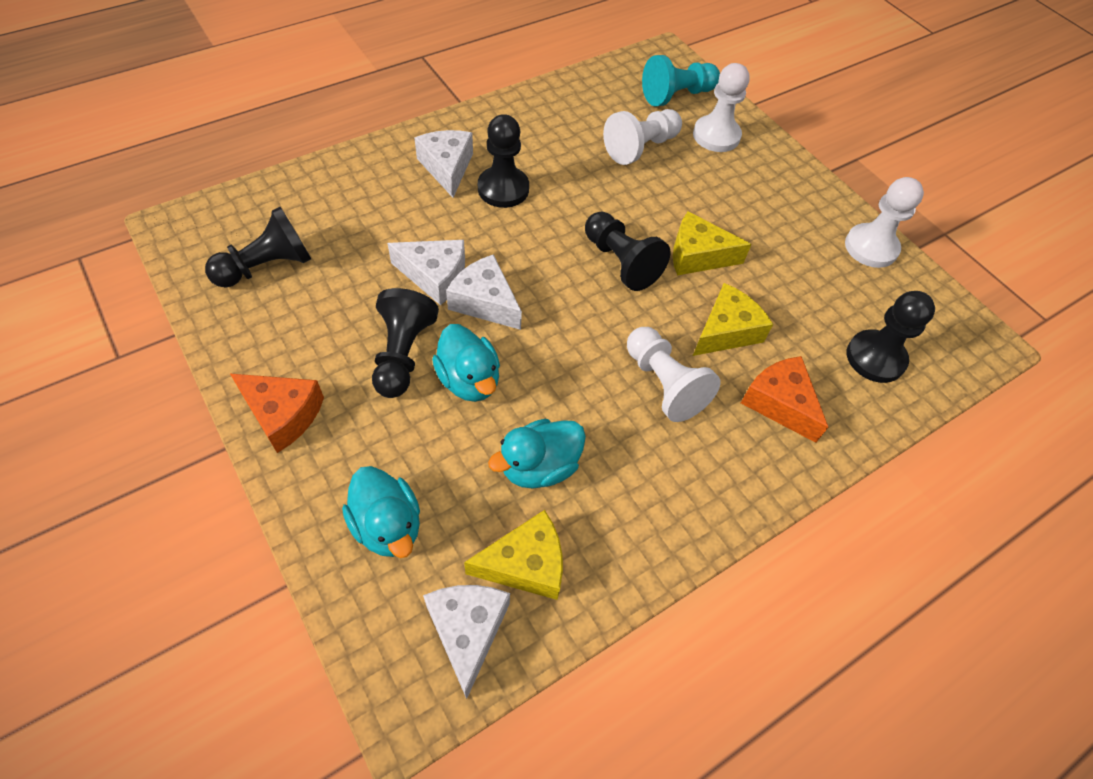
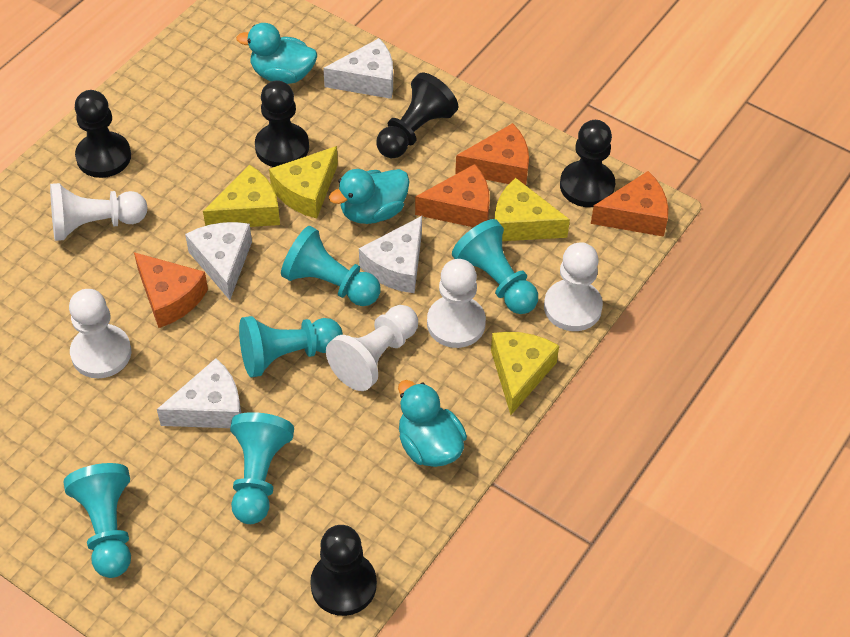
orange cheese: [230,374,324,453] [741,356,828,443] = 2 -> [134,252,208,328] [415,164,490,227] [455,123,529,185] [591,171,668,237] = 4
turquoise pawn: [642,55,720,106] = 1 -> [63,463,131,578] [230,412,294,524] [239,316,343,377] [281,226,381,306] [452,219,538,314] = 5
white pawn: [603,109,682,165] [627,327,721,422] [693,63,750,152] [845,177,924,268] = 4 -> [50,183,147,241] [69,289,131,378] [326,305,418,391] [427,259,486,348] [544,242,603,331] = 5
yellow cheese: [464,510,563,600] [673,212,752,275] [693,283,773,356] = 3 -> [203,165,280,227] [269,146,338,219] [491,332,559,415] [494,178,570,241] = 4

